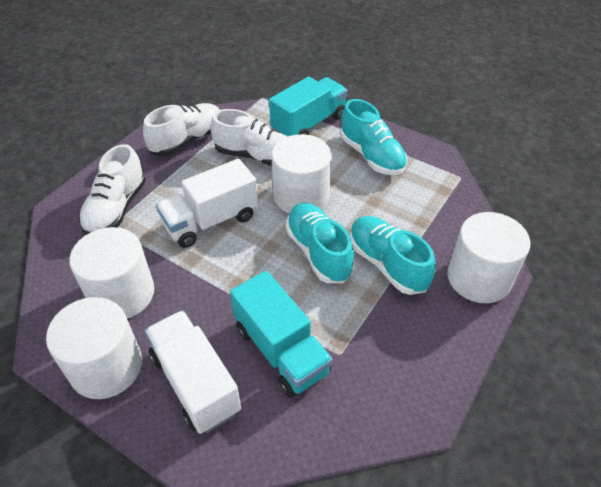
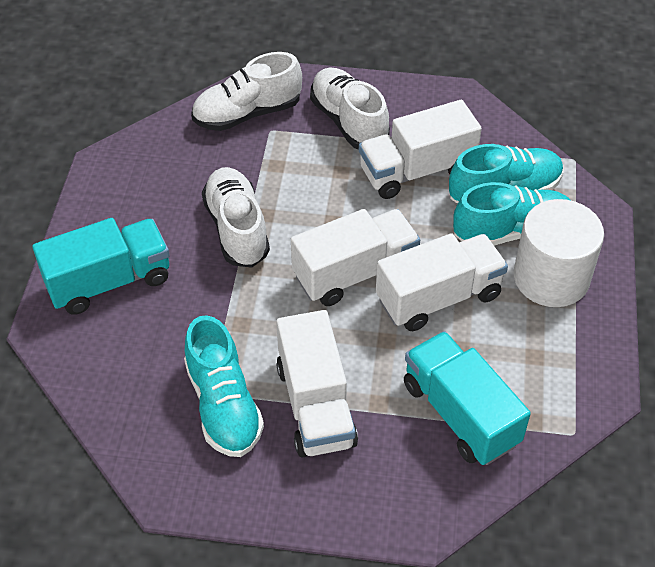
white cylinder: [46,297,142,399] [69,227,154,319] [271,134,332,214] [447,212,530,303] = 4 -> [513,199,604,307] = 1
white truck: [145,310,241,434] [156,159,258,248] = 2 -> [276,310,358,458] [291,209,420,306] [359,100,482,199] [376,233,508,331] = 4

